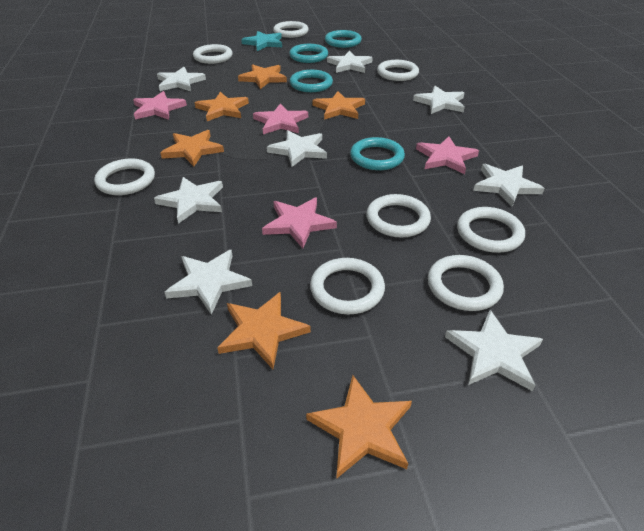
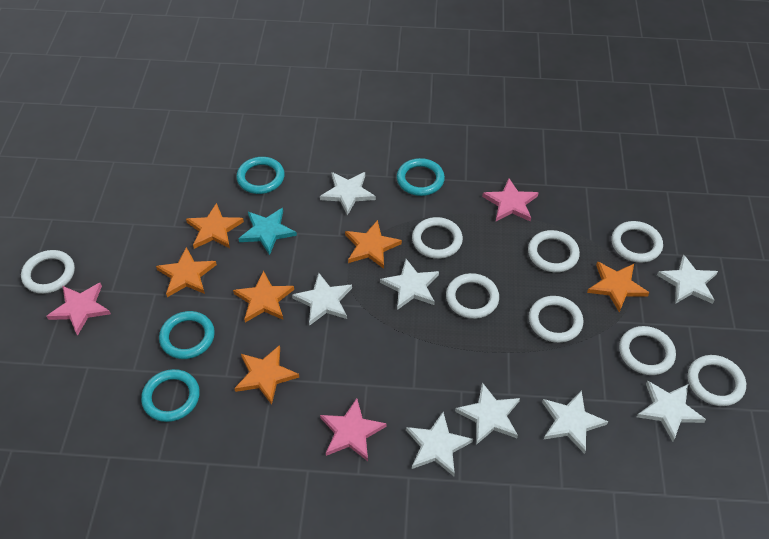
pink star: [133,91,187,120] [253,103,308,134] [262,198,337,248] [416,136,479,174] = 4 -> [46,283,111,336] [320,398,387,461] [482,179,538,222] = 3

